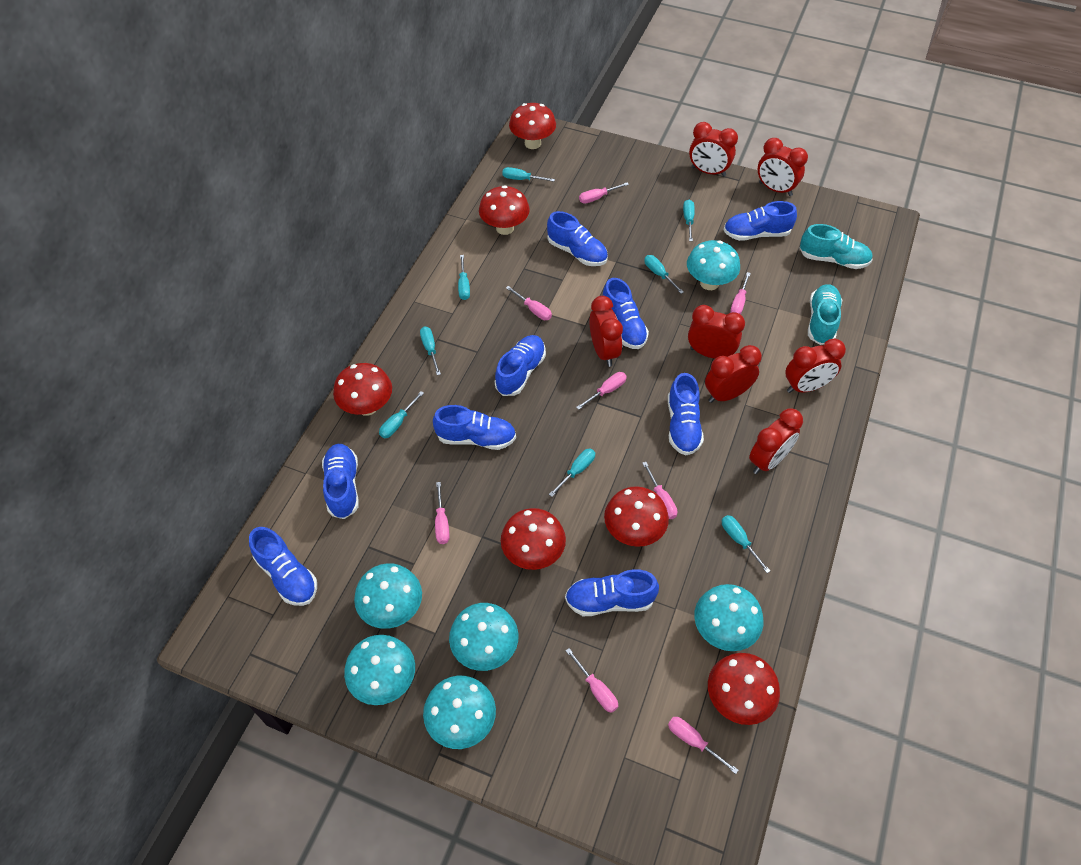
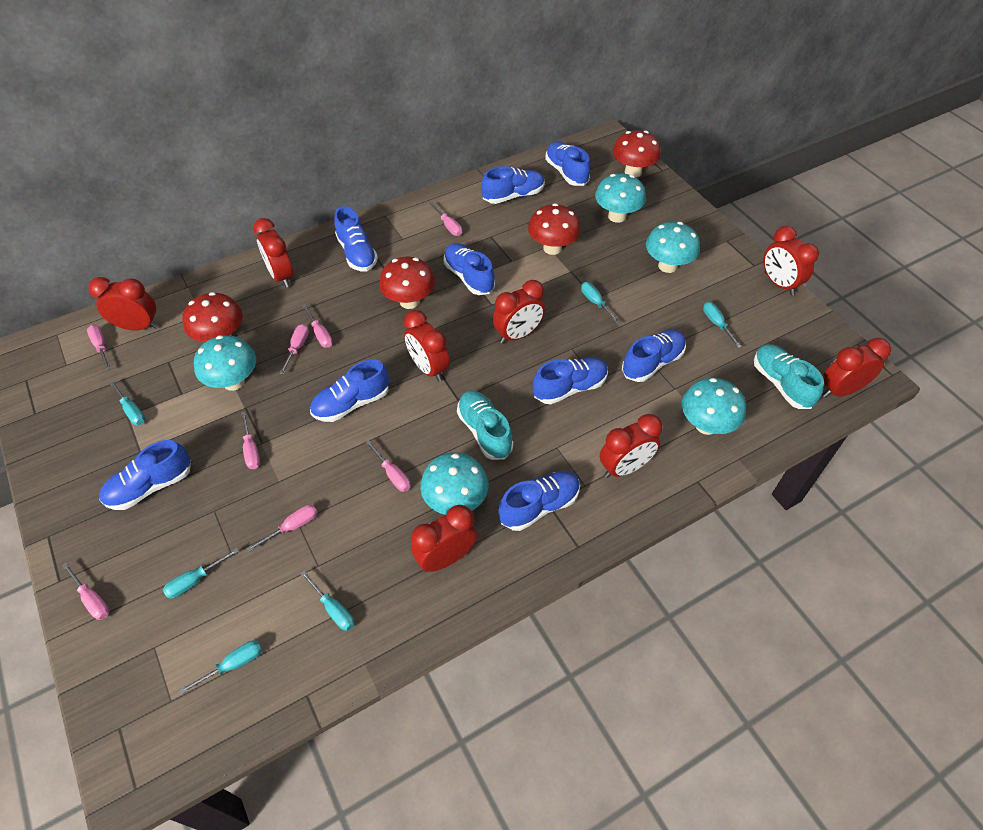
red clock: [589,296,623,367] [688,305,745,358] [689,122,738,177] [705,345,762,403] [749,408,803,474] [758,138,808,196] [785,339,846,393] = 7 -> [88,277,158,331] [253,218,293,288] [404,310,450,382] [411,505,477,572] [493,280,545,344] [600,414,663,478] [763,226,819,295] [822,338,891,398] = 8
red mushroom: [333,363,392,416] [479,185,530,235] [501,508,566,570] [509,103,556,149] [604,486,669,547] [708,653,780,725] = 6 -> [183,292,243,342] [379,257,435,309] [528,203,581,255] [613,130,661,178] = 4
turquoise mushroom: [344,635,415,705] [354,563,422,629] [423,676,496,749] [449,603,519,671] [687,240,740,290] [694,584,763,651] = 6 -> [194,335,256,391] [420,453,488,515] [595,173,646,223] [646,222,700,273] [682,378,746,435] = 5
turquoise screwdriver: [379,391,424,438] [420,327,441,375] [458,255,470,300] [502,167,555,182] [549,449,595,497] [644,255,684,294] [683,200,695,241] [722,515,770,573] = 8 -> [109,380,145,425] [163,548,239,598] [179,641,262,694] [300,571,354,631] [581,282,620,324] [703,302,741,348] = 6

